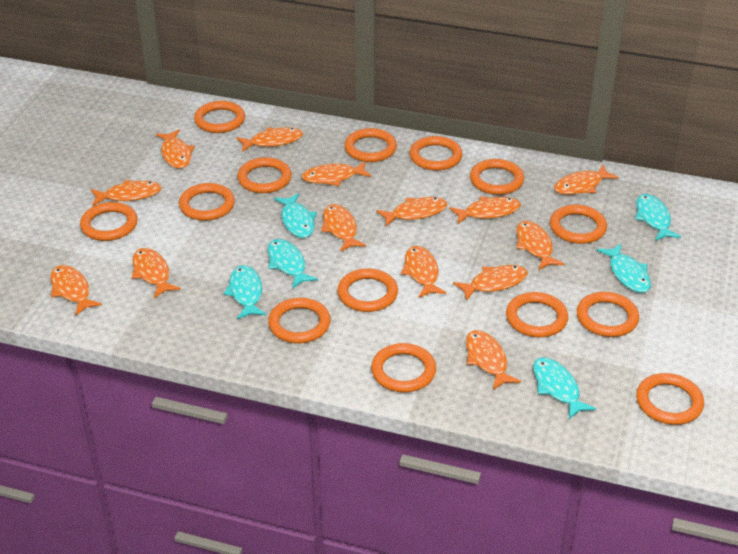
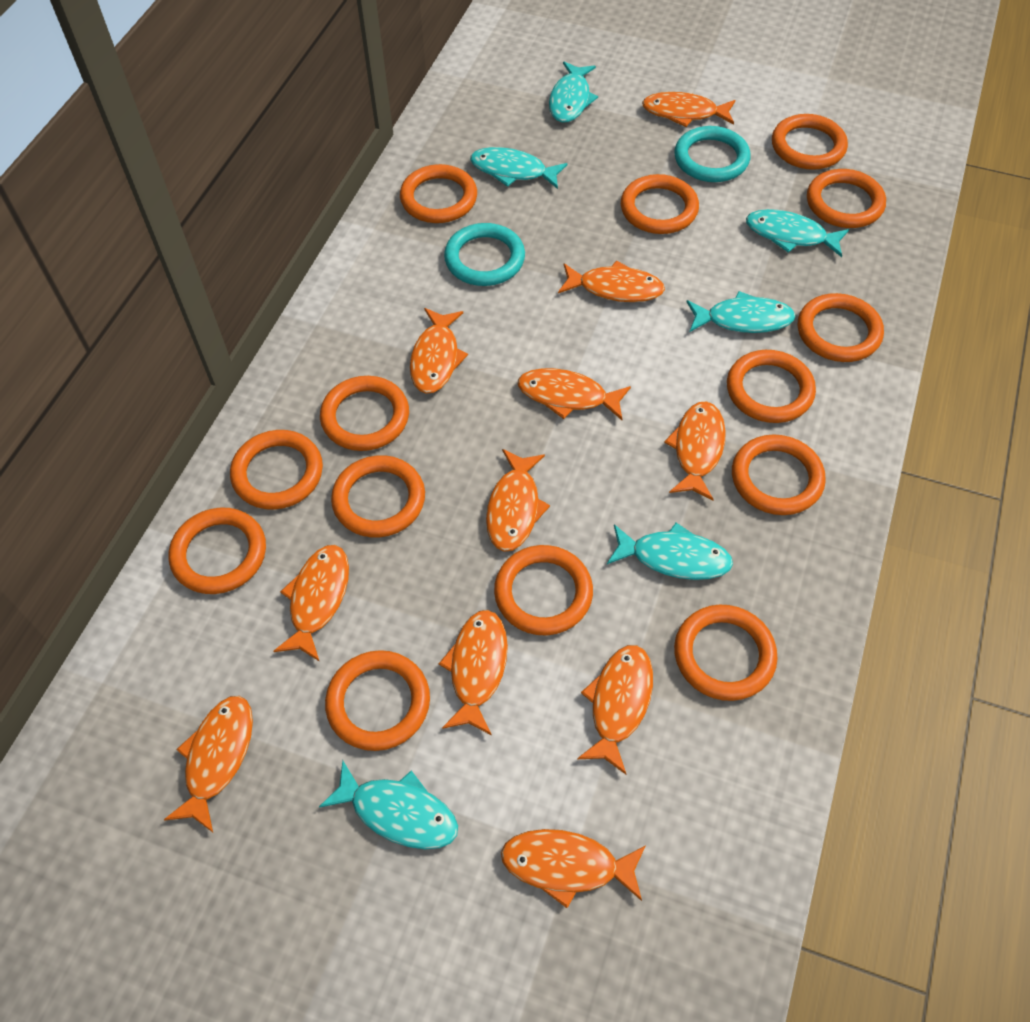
orange fish: [50,265,102,316] [91,180,162,206] [132,248,181,298] [156,129,195,168] [236,127,303,152] [302,161,371,186] [321,204,366,252] [376,197,447,226] [401,246,446,298] [449,197,521,224] [453,265,528,301] [466,330,521,390] [516,221,564,270] [554,165,619,195] = 14 -> [164,696,253,832] [274,545,349,662] [410,308,468,394] [439,610,508,735] [486,449,550,552] [501,829,646,908] [518,368,631,420] [558,260,665,302] [577,645,653,774] [642,92,735,127] [664,402,726,501] = 11
turquoise ring: none = 0 -> [444,223,525,286] [674,126,750,182] = 2

